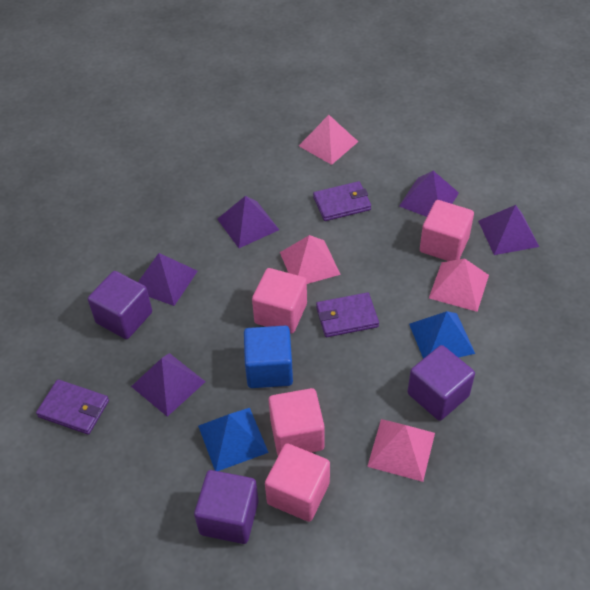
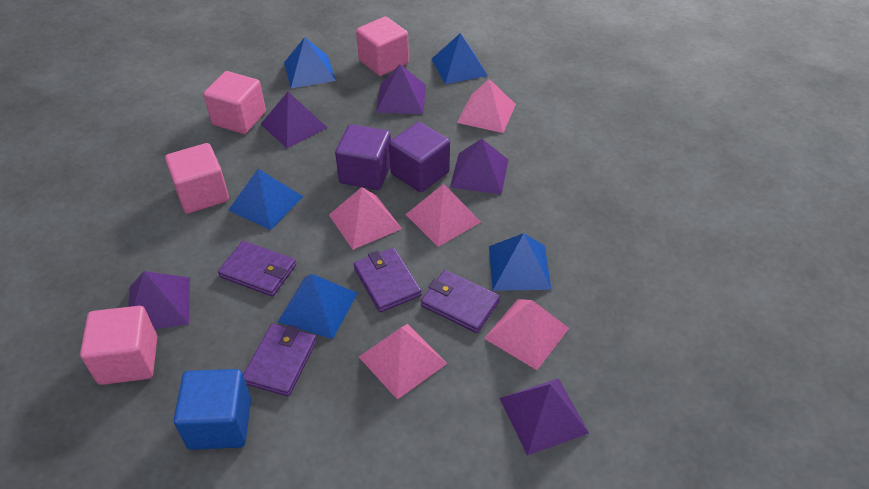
blue pyramid: [198,408,269,471] [409,311,475,359] = 2 -> [228,169,303,230] [278,274,358,339] [284,37,336,88] [432,33,488,84] [489,233,551,291] = 5
pink pyramid: [280,235,341,284] [299,115,358,165] [367,419,435,482] [429,258,489,312] = 4 -> [329,187,402,250] [359,324,447,400] [405,184,481,247] [457,79,516,133] [484,299,569,370] = 5
purple cube: [88,271,152,339] [194,470,259,544] [407,345,475,421] = 3 -> [335,124,391,190] [389,122,450,192] = 2
purple wallet: [36,379,109,435] [313,181,371,221] [316,292,379,337] = 3 -> [218,241,296,297] [243,324,317,396] [354,248,422,312] [421,270,500,333] = 4

